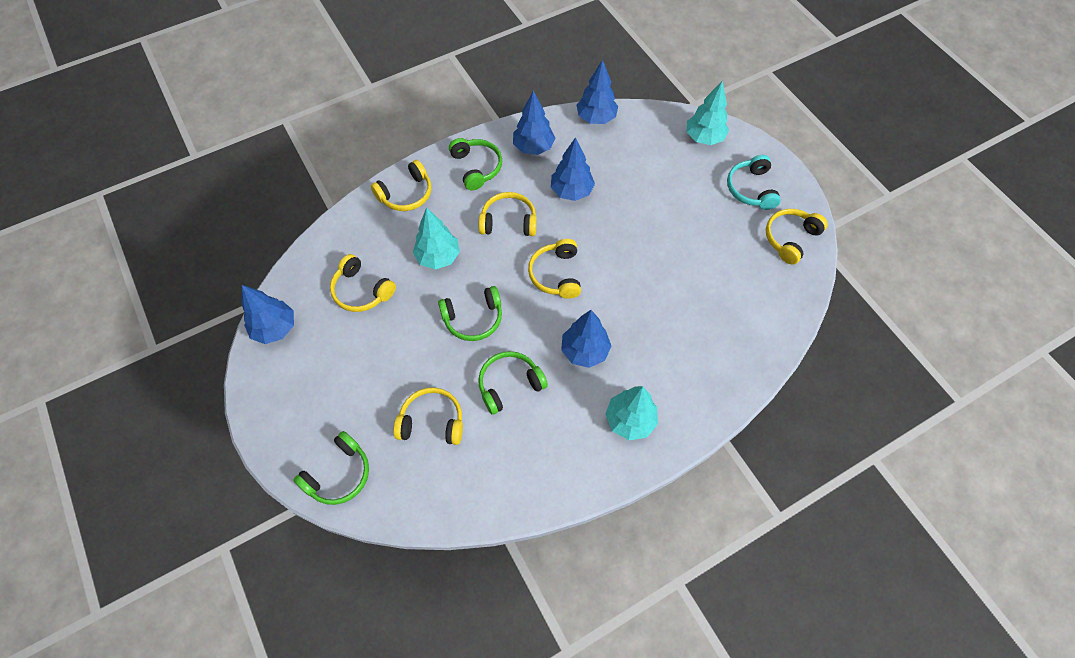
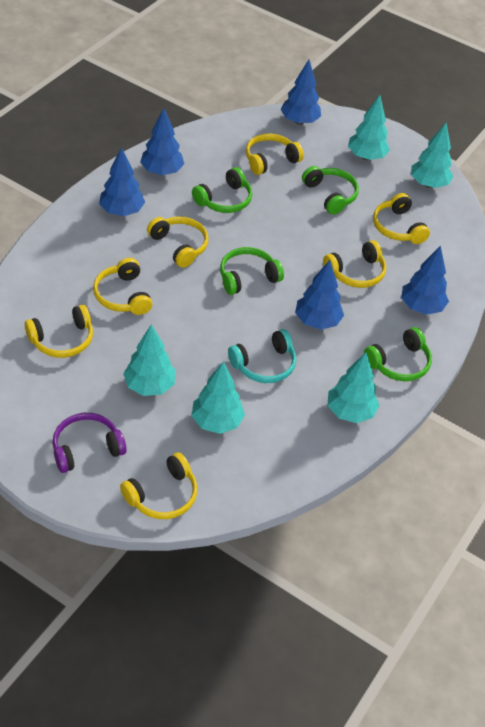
purple headphones: none = 0 -> [53,413,127,473] = 1
turquoise tree: [413,207,460,269] [605,386,658,440] [687,81,729,145] = 3 -> [123,324,176,396] [191,361,245,434] [328,352,379,423] [348,95,390,160] [411,123,454,188] = 5
yellow headphones: [330,254,396,312] [371,160,432,211] [394,387,463,445] [479,192,537,236] [528,239,581,299] [766,209,828,265] = 6 -> [25,305,93,358] [93,258,152,315] [120,452,197,519] [147,217,208,268] [246,134,304,175] [323,240,386,288] [373,193,430,244] = 7

